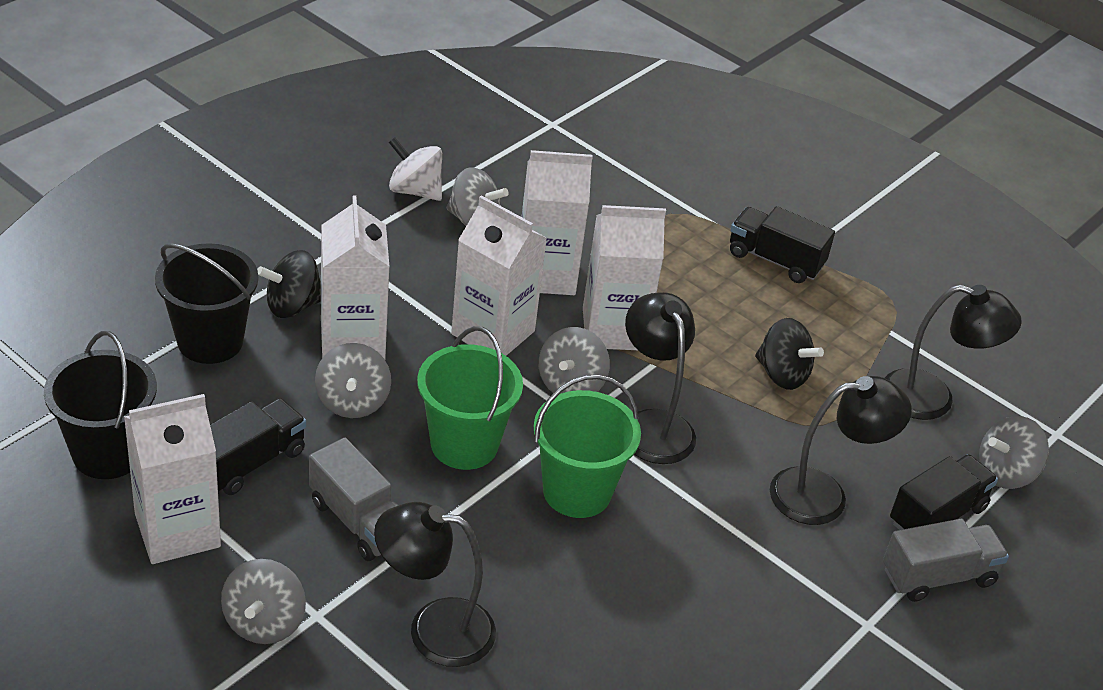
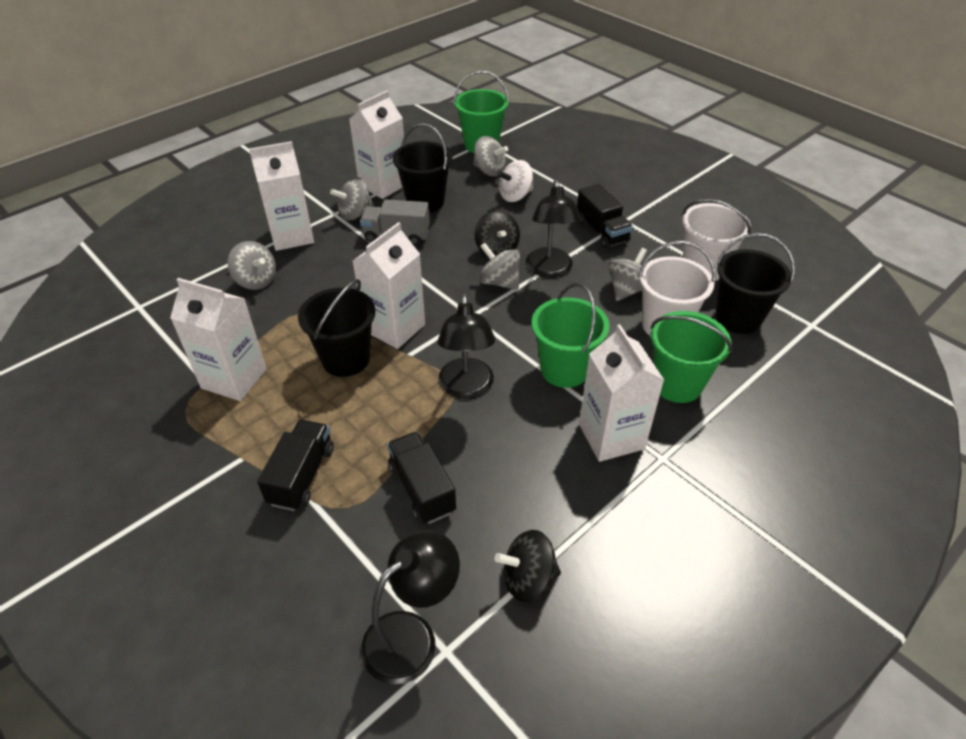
black bucket: [44,331,157,479] [155,243,258,364] = 2 -> [298,279,375,377] [393,123,453,212] [715,233,795,334] = 3
black lamp: [374,502,496,667] [625,292,696,464] [770,376,912,525] [885,284,1022,420] = 4 -> [361,530,460,685] [437,294,495,399] [526,180,581,278] = 3
green bucket: [417,326,523,470] [534,374,641,518] = 2 -> [453,71,510,153] [532,283,610,388] [650,311,732,403] = 3
grey truck: [309,438,398,561] [883,519,1009,602] = 2 -> [360,199,430,245] = 1
white bucket: none = 0 -> [638,241,716,336] [682,199,751,281] = 2

